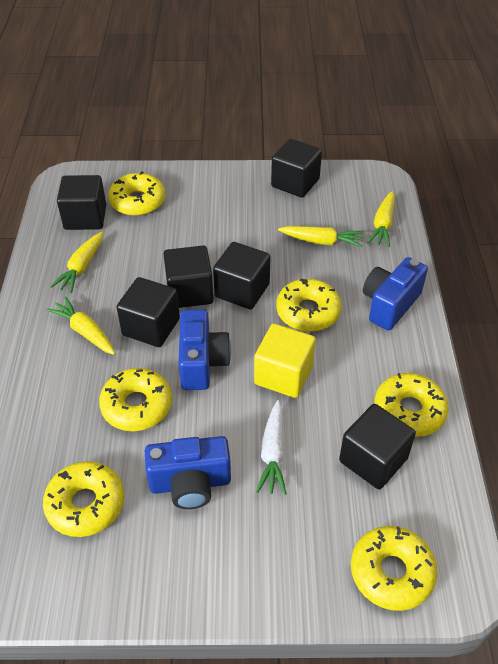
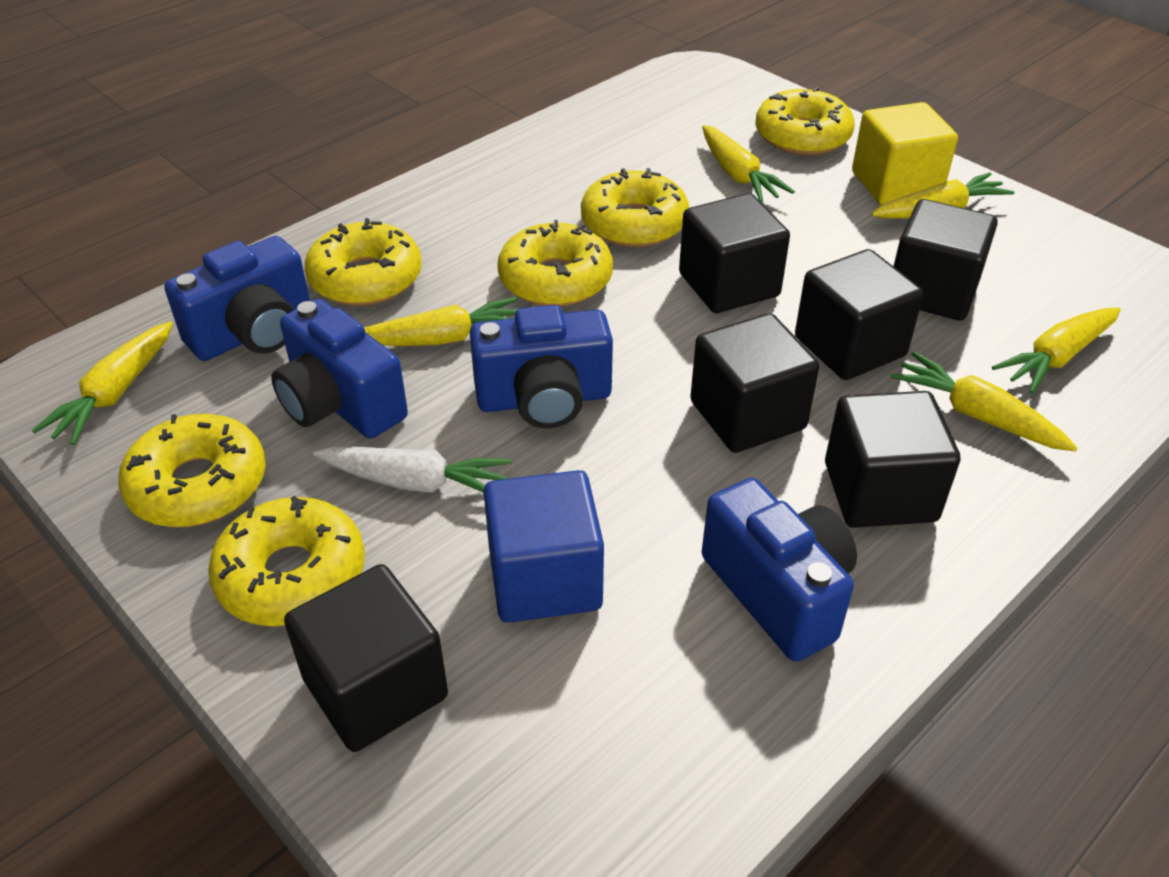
blue camera: [145,436,231,509] [179,309,231,390] [363,257,428,331] = 3 -> [164,236,310,361] [271,299,408,439] [470,305,613,428] [702,478,857,662] = 4
blue cube: none = 0 -> [484,470,604,623] = 1
yellow carrot: [46,296,115,355] [50,231,104,293] [278,226,364,247] [367,191,395,247] = 4 -> [32,321,173,445] [364,297,518,346] [702,125,795,203] [871,172,1014,219] [890,351,1078,452] [992,307,1121,394] = 6

